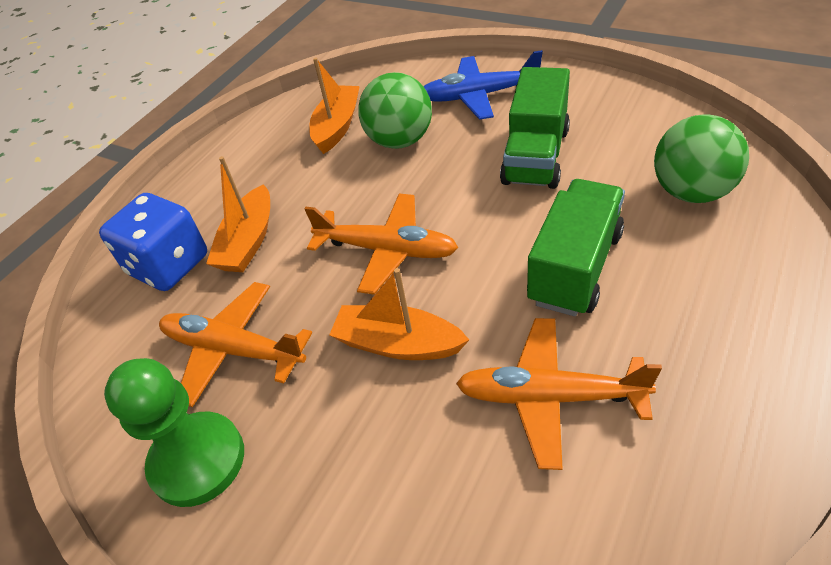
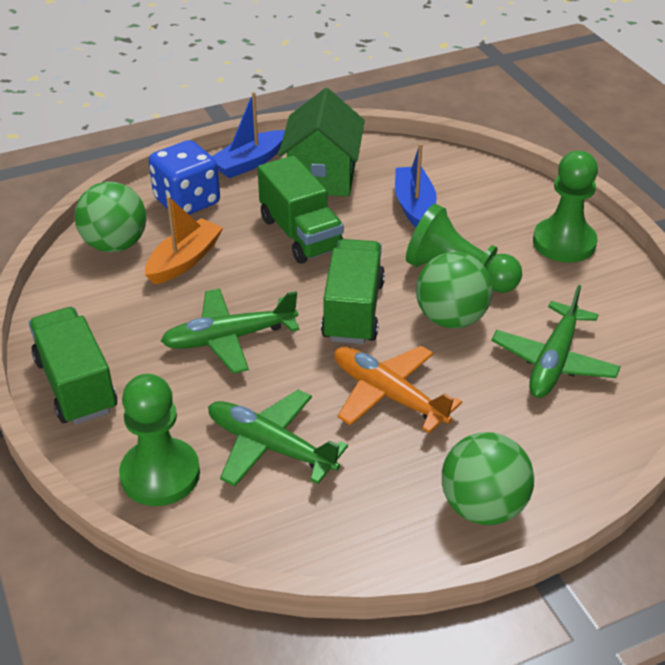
blue boat: none = 0 -> [212,92,285,178] [395,143,437,228] = 2
blue plane: [424,50,543,120] = 1 -> none = 0
green ball: [358,72,432,149] [654,114,749,203] = 2 -> [74,182,147,252] [416,252,493,328] [442,432,534,525] = 3
green house: none = 0 -> [278,88,365,197] = 1
green pawn: [104,358,244,507] = 1 -> [119,374,200,506] [406,204,522,293] [533,151,598,263] = 3
green plane: none = 0 -> [161,289,299,374] [208,390,348,486] [491,285,621,398] = 3
green truck: [500,67,570,189] [527,179,625,316] = 2 -> [28,307,117,425] [257,155,344,264] [321,239,385,344] = 3
orange boat: [206,156,270,272] [309,57,360,154] [329,268,469,360] = 3 -> [145,196,223,285] = 1
orange plane: [159,282,312,407] [304,193,458,295] [456,318,662,470] = 3 -> [334,346,462,433] = 1

